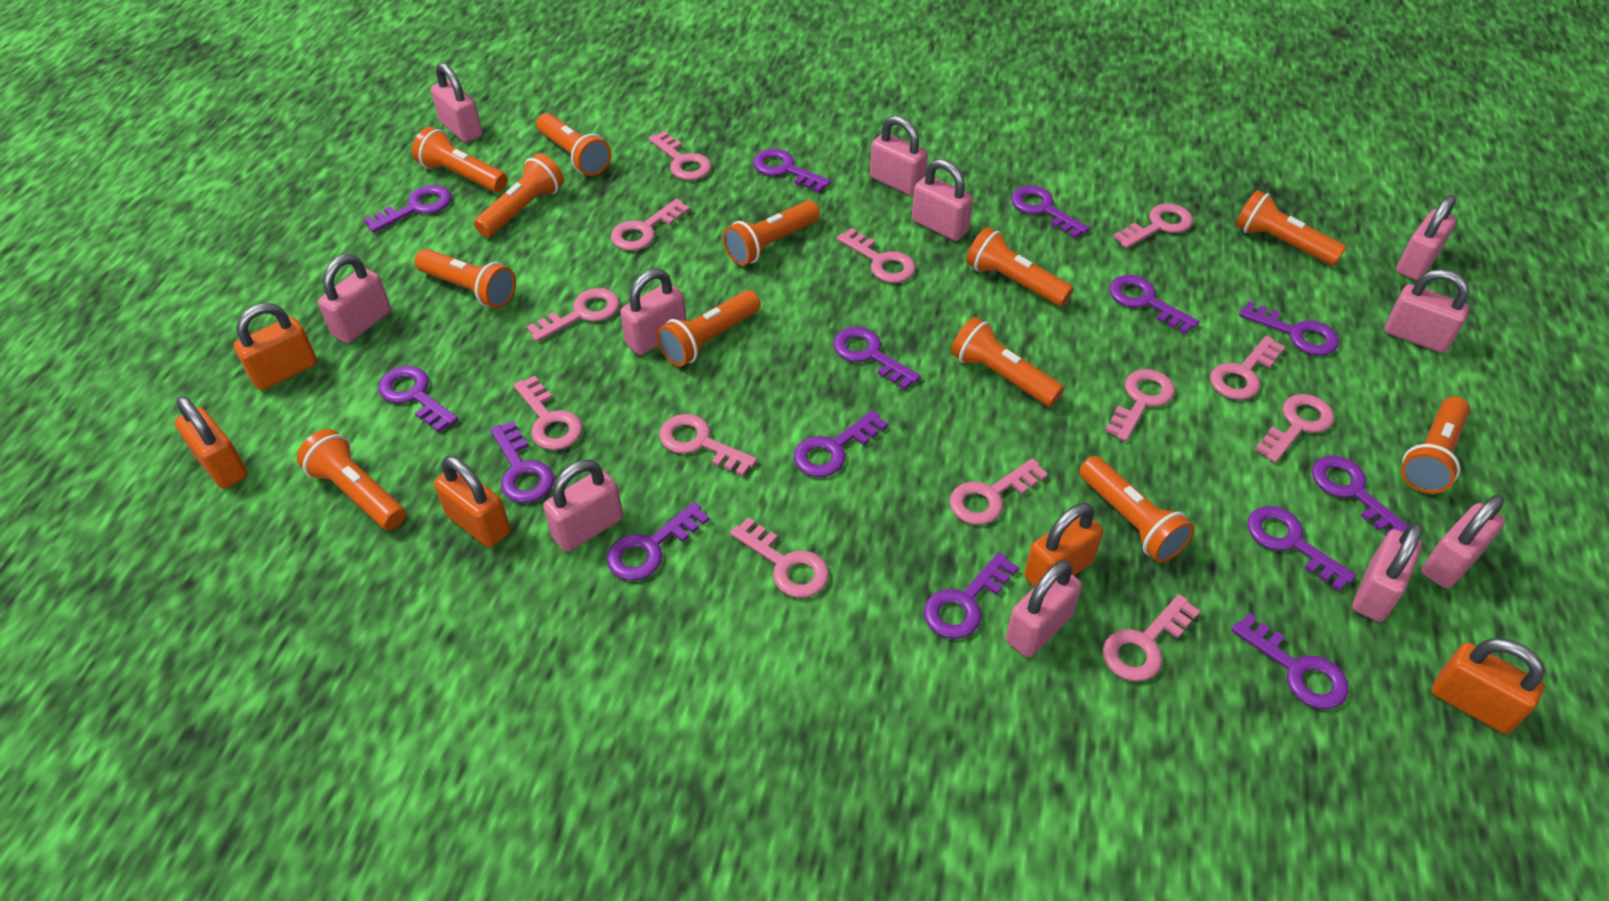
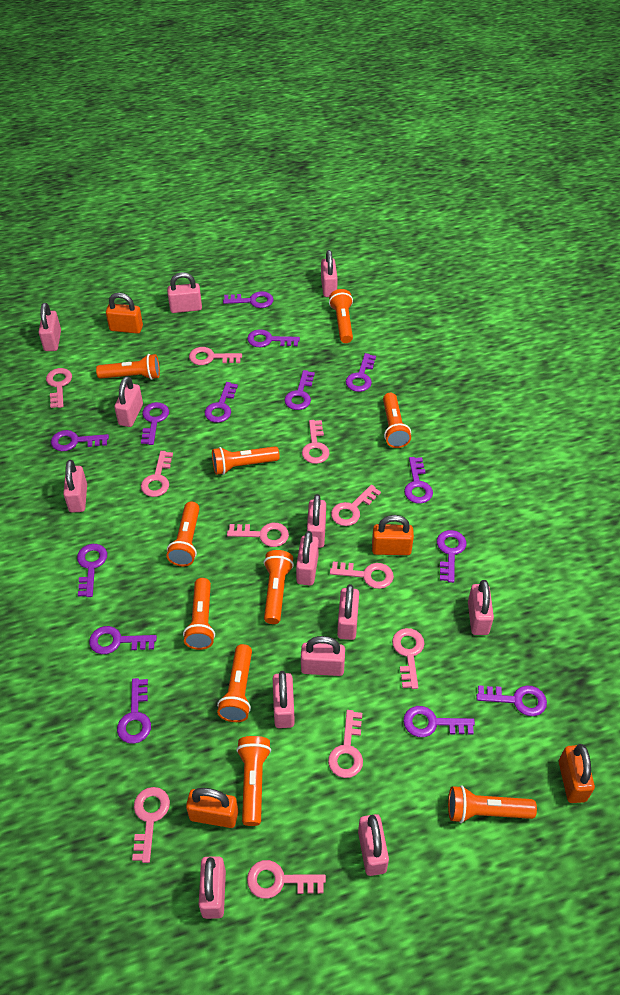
orange flashlight: [297,429,406,530] [412,127,508,193] [415,249,516,308] [474,153,564,237] [536,113,611,176] [657,290,761,367] [723,200,820,266] [951,317,1064,407] [966,227,1073,306] [1079,456,1195,563] [1235,190,1346,266] [1401,397,1470,494] = 12 -> [96,354,160,380] [167,502,200,566] [183,578,215,650] [212,446,280,475] [217,644,252,722] [236,736,271,826] [263,550,294,624] [329,289,353,343] [383,393,411,448] [448,785,537,823] = 10
orange padlock: [174,396,248,489] [234,303,317,390] [434,456,511,548] [1024,503,1103,587] [1432,638,1545,734] = 5 -> [106,293,143,334] [186,788,238,828] [372,515,414,555] [559,744,595,803] = 4
pink key: [514,375,583,450] [526,288,620,342] [611,199,690,251] [648,131,711,180] [659,414,757,476] [730,517,829,598] [837,228,916,283] [949,458,1048,525] [1103,594,1200,682] [1105,369,1175,442] [1113,204,1193,248] [1210,336,1285,400] [1255,394,1335,463] = 13 -> [46,368,72,408] [132,787,170,863] [141,451,173,497] [189,347,242,365] [227,523,289,547] [247,860,326,899] [302,420,330,464] [328,710,363,778] [330,561,394,589] [331,485,381,526] [392,628,424,689] = 11
pink padlock: [318,254,391,343] [431,62,483,143] [543,460,623,552] [620,269,687,355] [870,115,928,196] [912,159,973,241] [1006,560,1082,657] [1352,522,1422,622] [1384,269,1469,353] [1396,195,1457,281] [1422,495,1505,589] = 11 -> [39,303,61,351] [63,460,87,513] [114,376,143,427] [167,272,202,313] [199,857,226,919] [273,671,295,728] [296,531,319,585] [301,636,345,676] [307,494,326,548] [321,250,338,297] [337,584,359,640] [358,814,389,876] [468,580,494,635] = 13

